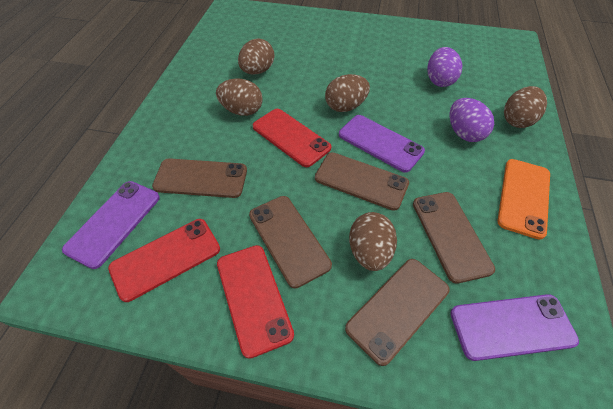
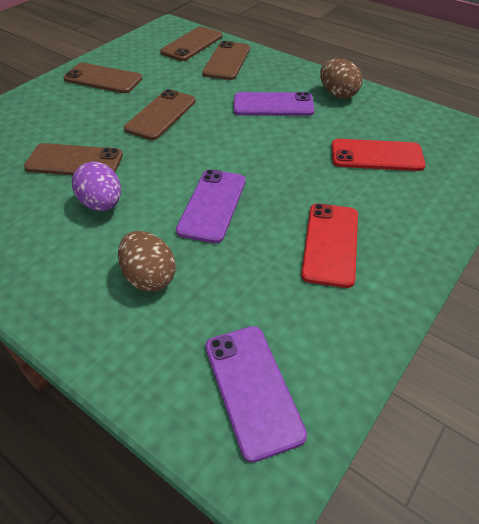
brown egg: [216,78,263,116] [238,38,274,75] [325,74,370,112] [349,212,397,271] [504,86,547,128] = 5 -> [118,231,176,292] [320,58,362,99] = 2
orange phone: [497,159,550,240] = 1 -> none = 0
purple egg: [427,47,462,87] [450,98,494,142] = 2 -> [72,162,121,211] = 1
red phone: [108,219,220,302] [217,245,294,359] [253,109,331,167] = 3 -> [301,204,358,288] [331,139,426,171] = 2

